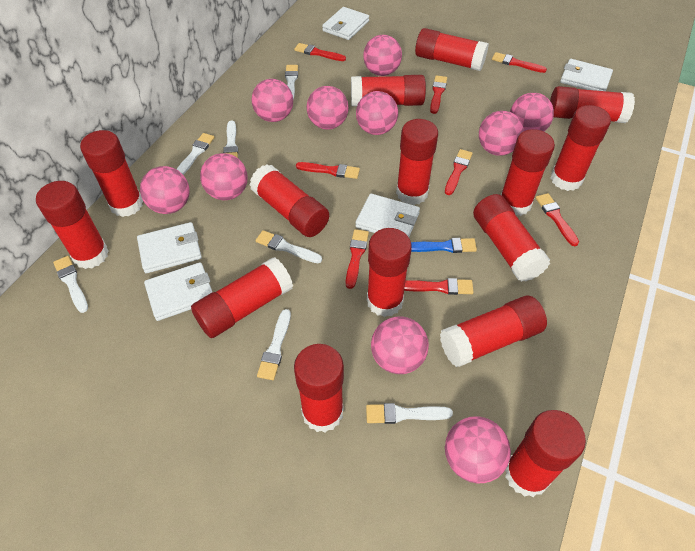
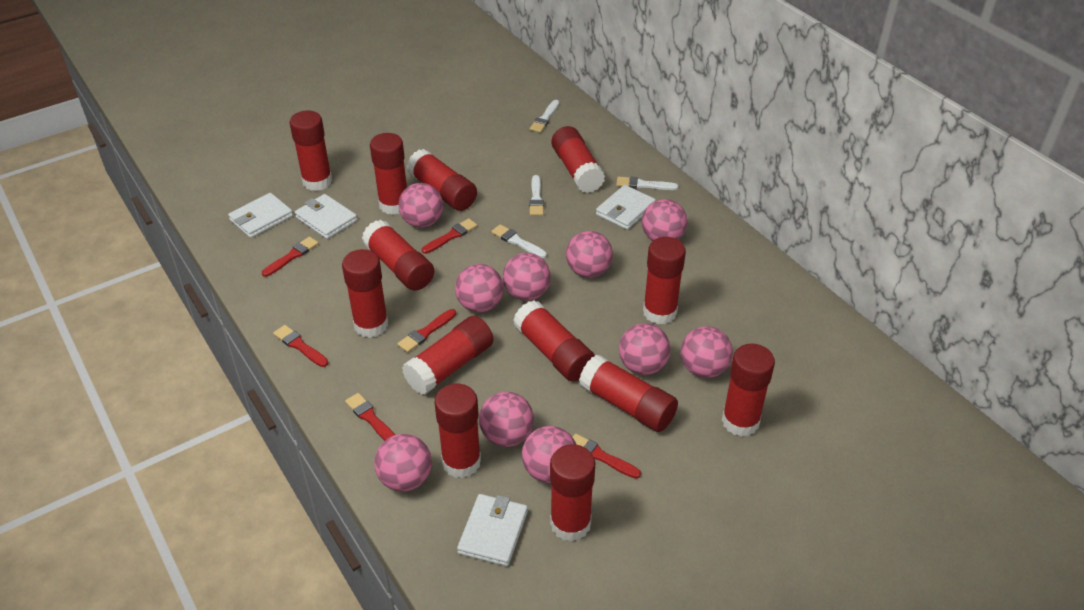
blue brush: [411,238,477,253] = 1 -> none = 0
red brush: [294,43,346,61] [296,162,360,179] [346,229,369,289] [404,278,474,295] [430,75,447,114] [445,149,473,195] [492,52,547,73] [536,193,579,246] = 8 -> [262,236,319,277] [273,325,328,367] [345,393,395,441] [397,309,456,353] [421,218,477,254] [573,434,641,479] = 6
red glue stick: [36,181,109,269] [80,130,143,217] [191,257,293,338] [249,164,329,237] [294,344,344,432] [351,75,426,106] [367,228,412,317] [396,119,438,205] [415,28,489,71] [440,296,547,367] [473,194,550,282] [501,129,555,216] [505,410,586,497] [550,86,635,123] [551,105,611,191] = 15 -> [290,111,333,191] [342,249,389,338] [362,220,434,291] [370,133,407,215] [402,316,493,395] [407,149,477,211] [434,384,481,478] [513,300,595,382] [550,444,595,542] [552,126,605,193] [579,355,678,432] [643,237,686,325] [722,344,775,437] = 13
white brush: [53,256,88,313] [177,133,215,175] [223,120,238,158] [255,230,322,263] [257,309,291,380] [285,65,298,100] [366,403,453,424] = 7 -> [491,224,547,258] [529,175,544,216] [530,100,559,133] [616,177,679,190] = 4
white wallet: [137,222,202,273] [144,262,212,321] [322,7,369,40] [356,193,420,237] [560,59,613,91] = 5 -> [228,193,293,238] [295,194,357,239] [457,494,528,566] [596,185,656,230] = 4

